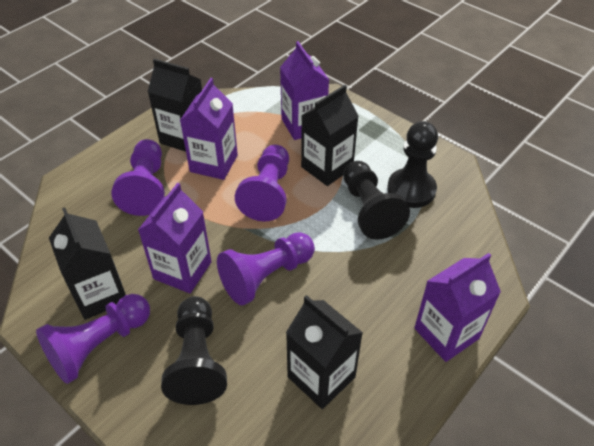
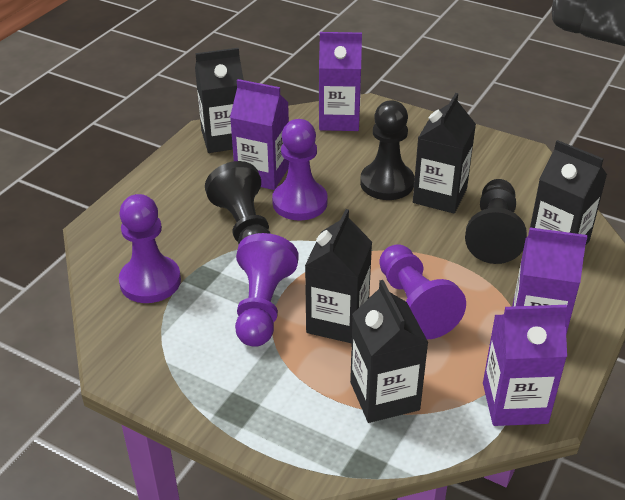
black carton: [49,208,126,320] [148,58,202,152] [286,295,363,409] [301,85,359,186] = 4 -> [195,48,244,153] [305,209,372,343] [350,280,428,423] [413,93,476,213] [530,140,607,246] = 5

